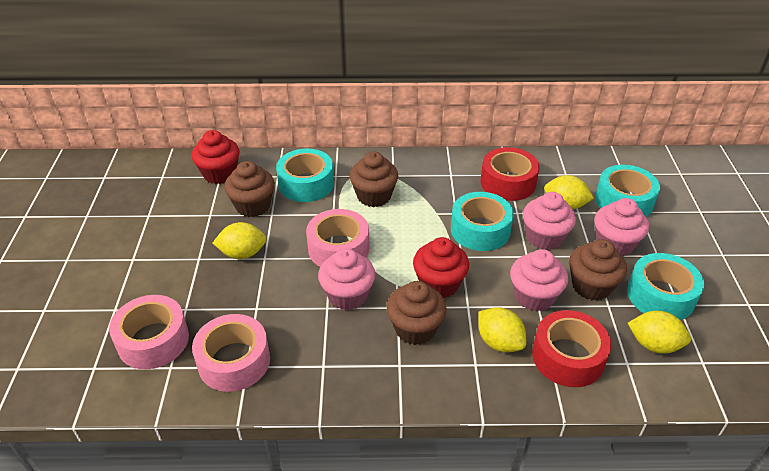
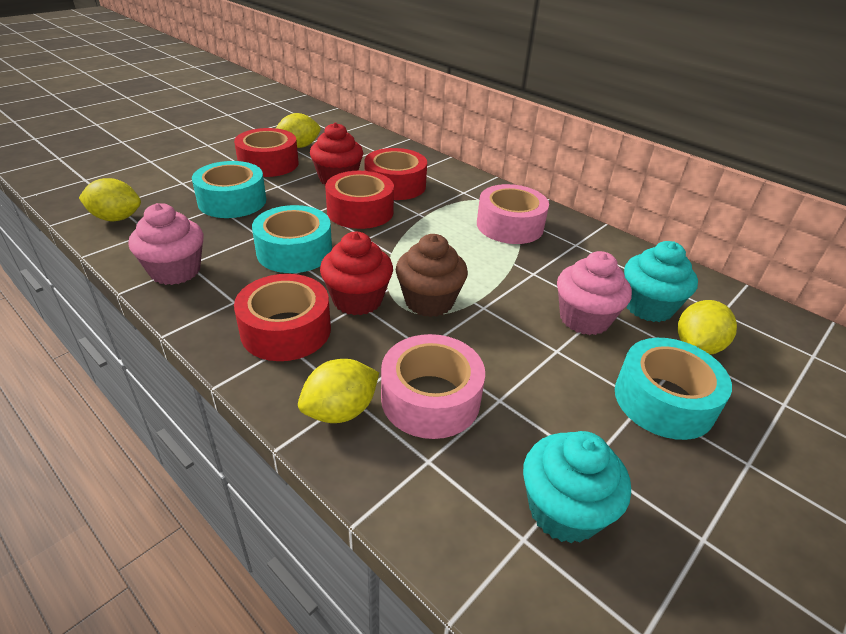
brown cupcake: [224,161,275,217] [349,152,398,207] [387,281,447,345] [569,239,627,301] = 4 -> [396,234,468,317] = 1
pink cupcake: [318,248,375,310] [510,249,568,312] [523,192,576,250] [594,198,649,257] = 4 -> [129,203,204,285] [557,251,632,335] = 2
pink tape: [109,295,189,369] [192,314,270,392] [306,209,369,267] = 3 -> [381,334,485,439] [477,184,549,244] = 2
red tape: [480,147,540,201] [532,310,612,387] = 2 -> [234,128,299,177] [234,274,331,361] [325,171,394,229] [364,148,427,200] = 4
turquoise cupcake: none = 0 -> [523,431,631,543] [624,241,698,322] = 2
turquoise tape: [276,149,334,202] [451,192,514,251] [595,165,660,217] [627,253,704,320] = 4 -> [192,161,266,218] [252,205,332,273] [615,338,732,440] = 3

